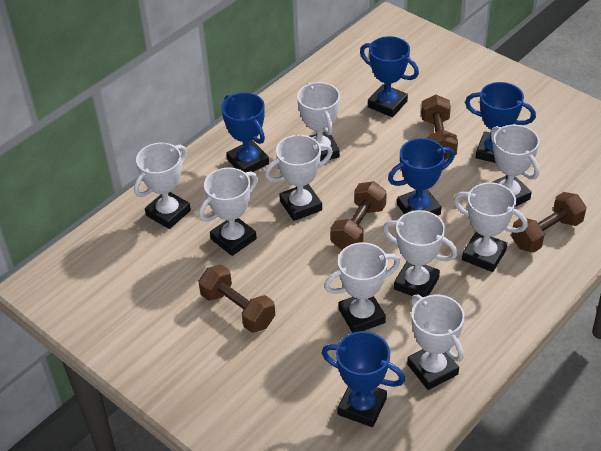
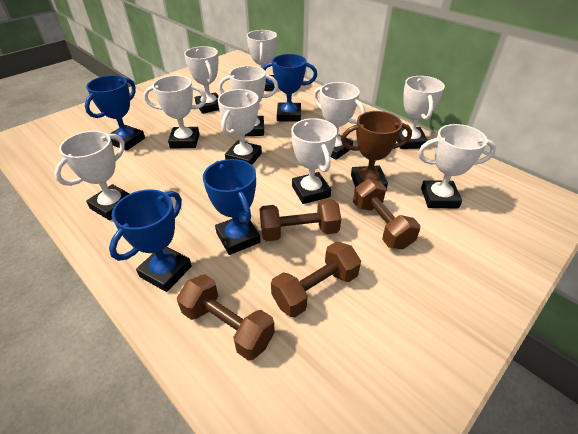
blue trophy: [221,92,269,173] [322,331,405,427] [360,36,419,117] [388,138,455,216] [465,82,536,163] = 5 -> [85,75,145,151] [109,189,192,292] [203,159,261,255] [262,54,317,122] = 4
brown trophy: none = 0 -> [341,111,412,190] = 1
white trophy: [134,142,191,229] [199,168,258,256] [265,135,333,221] [297,82,340,161] [324,242,400,333] [383,210,458,297] [407,295,465,390] [454,182,528,272] [490,125,540,207] = 9 -> [54,131,130,220] [143,75,207,149] [184,46,219,114] [218,89,262,165] [219,66,278,136] [247,30,277,91] [291,118,337,204] [313,82,365,160] [397,76,445,149] [418,124,496,209] = 10

